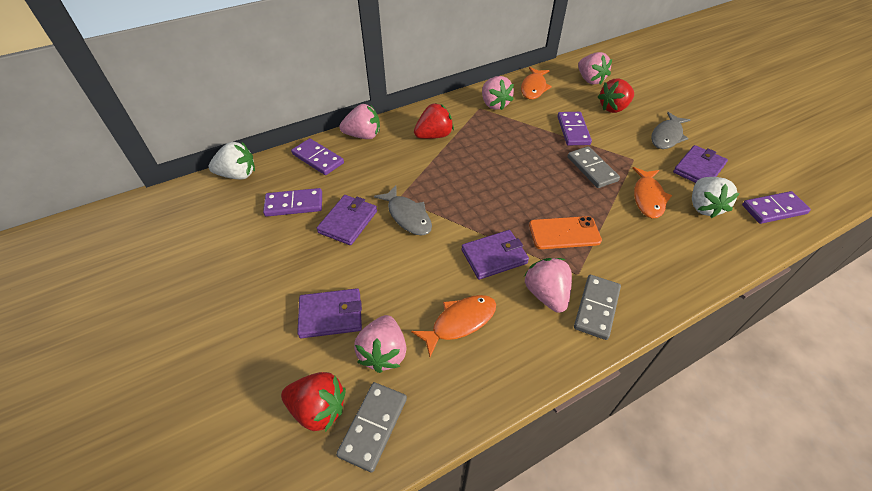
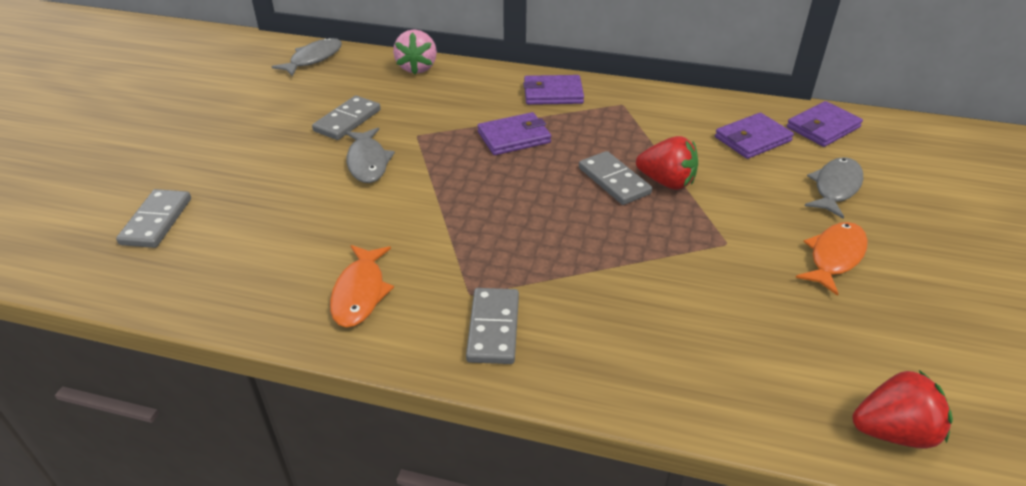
grey domino: [336,382,407,472] [568,146,620,188] [574,275,621,340] = 3 -> [116,189,191,248] [312,96,381,140] [466,288,519,364] [579,151,652,205] = 4
grey fish: [374,185,432,235] [651,112,690,149] = 2 -> [272,38,342,77] [345,128,395,183] [805,157,863,219] = 3
orange fish: [411,295,496,357] [521,67,552,99] [632,167,672,219] = 3 -> [330,245,394,327] [796,222,868,296] = 2
orange phone: [529,216,602,249] = 1 -> none = 0
pink strawberry: [339,104,380,139] [354,315,407,373] [482,76,514,110] [524,258,572,313] [578,52,612,85] = 5 -> [393,29,437,74] = 1
purple domino: [263,188,322,217] [291,138,344,175] [557,112,592,145] [742,191,811,224] = 4 -> none = 0
red strawberry: [281,372,346,432] [414,103,454,139] [598,79,634,113] = 3 -> [636,136,698,190] [852,370,953,449] = 2
white strawberry: [208,142,255,179] [692,177,739,218] = 2 -> none = 0

